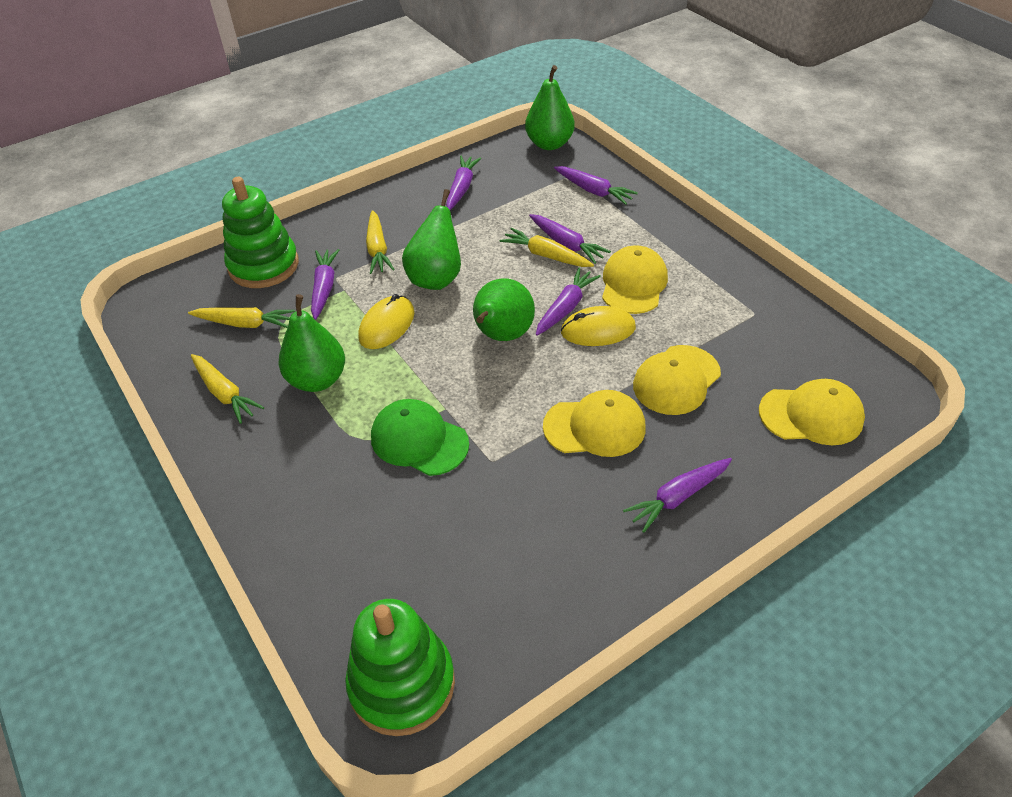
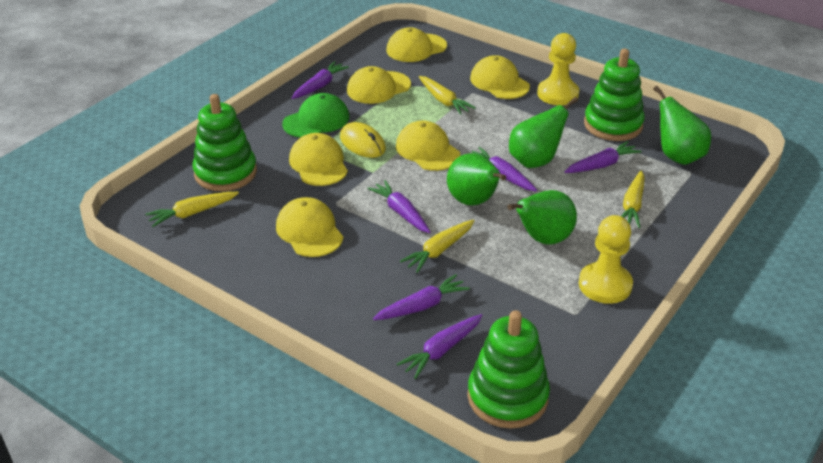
green stacking toy: [222,177,299,288] [345,599,455,736] = 2 -> [192,94,257,191] [467,310,550,428] [584,49,645,141] = 3
yellow cap: [543,390,646,457] [602,245,668,314] [633,345,721,415] [759,379,865,445] = 4 -> [276,197,343,257] [289,133,348,186] [347,66,411,104] [386,27,447,62] [396,120,460,171] [470,55,530,99] = 6
yellow mouse: [358,294,414,349] [561,306,636,346] = 2 -> [340,122,386,158] = 1
yellow pawn: none = 0 -> [537,33,579,105] [579,215,633,304] = 2

